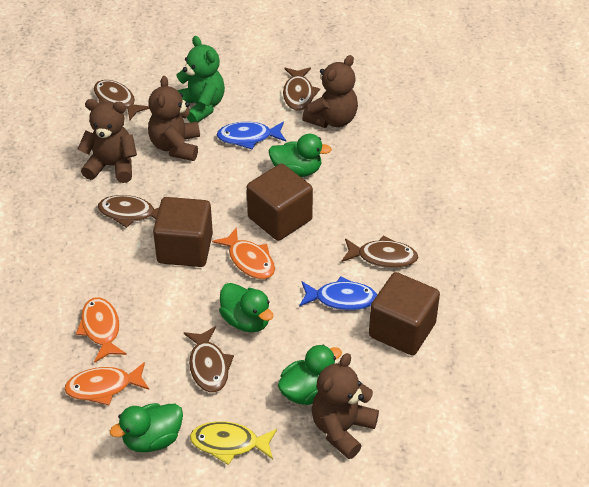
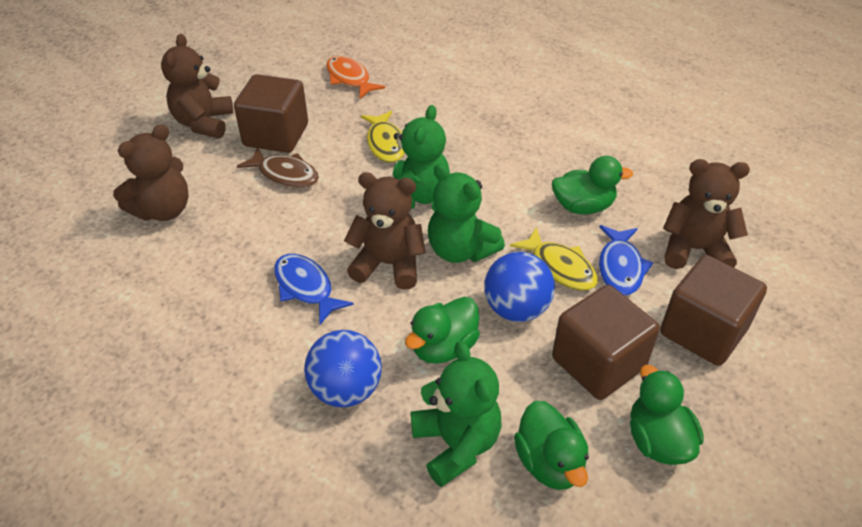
blue ball: none = 0 -> [304,330,382,407] [484,252,555,322] = 2
brown fish: [94,80,149,121] [98,195,159,228] [184,326,234,393] [283,67,320,111] [341,235,418,268] = 5 -> [237,147,319,188] = 1
green teddy bear: [176,36,225,123] = 1 -> [393,105,450,209] [411,341,501,487] [428,164,505,263] = 3
orange fish: [64,362,149,405] [76,297,127,363] [212,227,275,279] = 3 -> [326,56,385,99] = 1
yellow fish: [190,421,277,465] = 1 -> [361,111,405,162] [510,227,598,290] = 2

